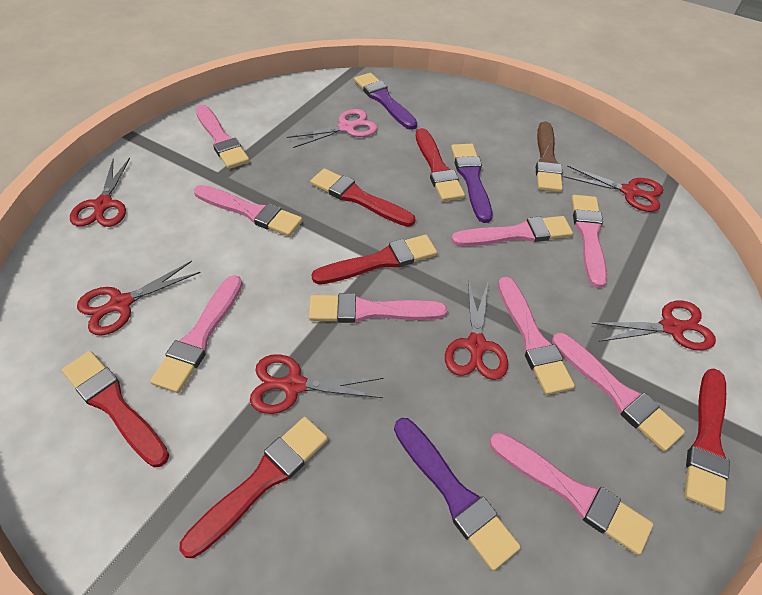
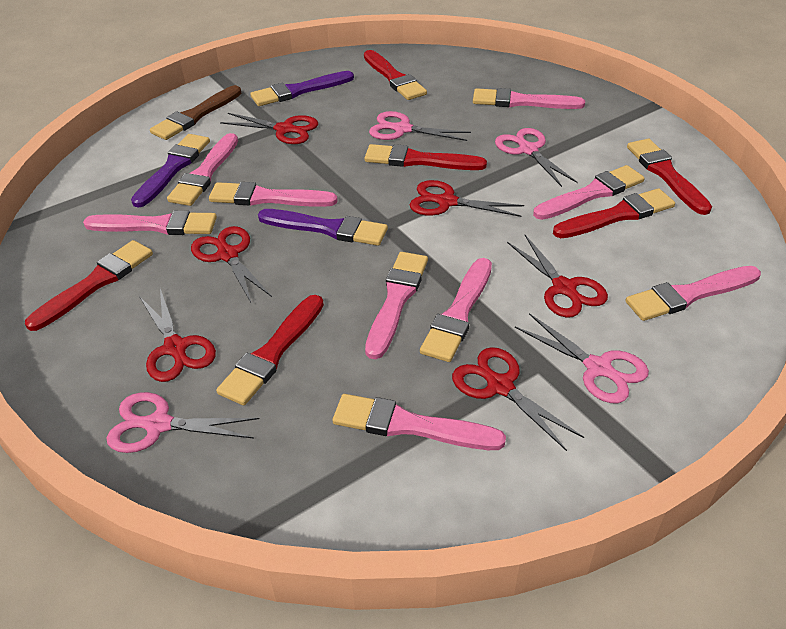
pink scissors: [287,109,378,148] = 1 -> [107,392,260,453] [369,111,471,141] [495,128,578,187] [515,313,649,403] = 4

